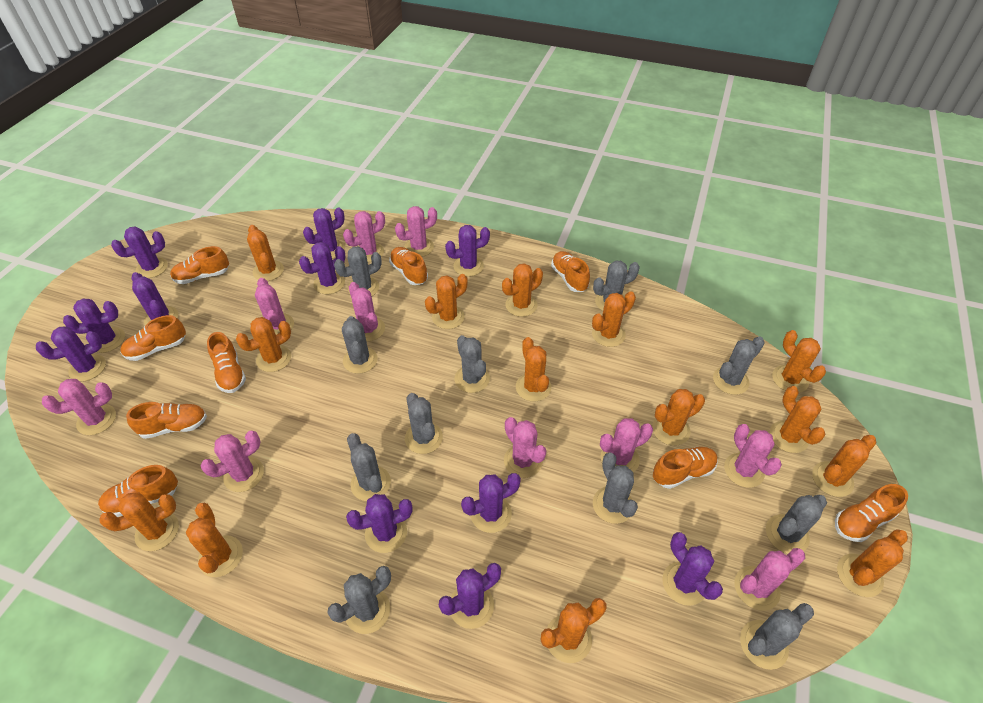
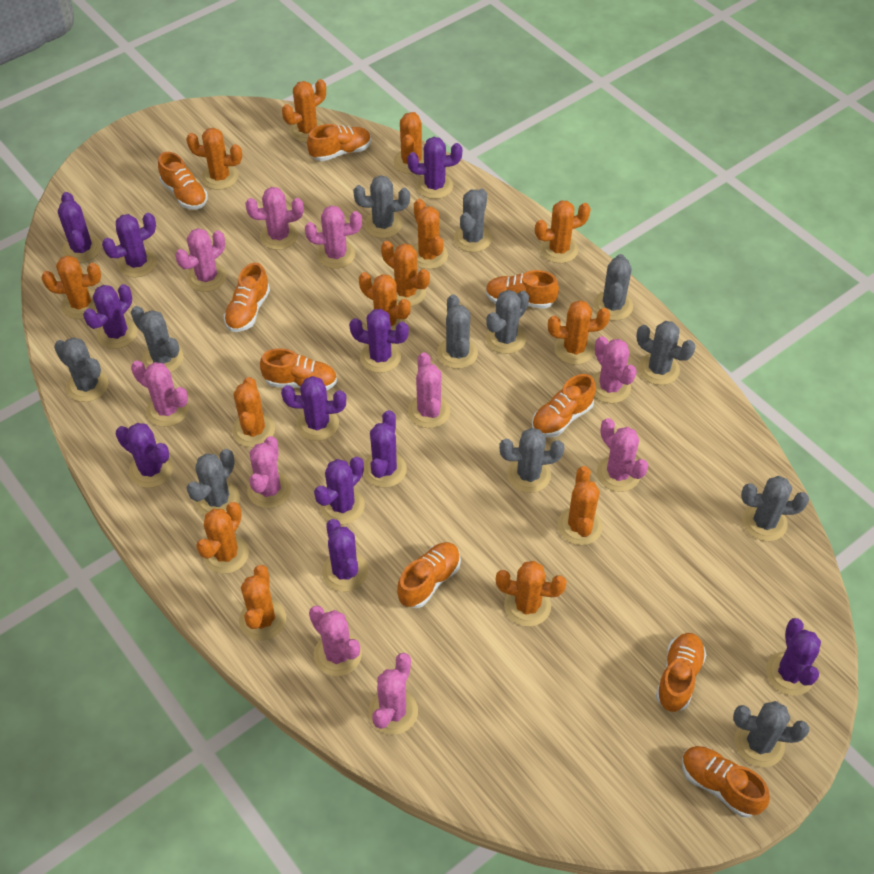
grey cactus: [327,566,391,634] [334,246,382,296] [342,316,378,374] [347,433,391,501] [405,393,443,454] [455,335,490,393] [593,261,640,311] [593,453,638,524] [713,336,765,395] [740,603,814,670] [766,495,827,553] = 11 -> [54,337,108,402] [131,306,183,373] [187,449,240,516] [353,175,410,238] [437,294,478,369] [454,189,492,252] [486,290,529,354] [499,428,565,493] [593,254,633,321] [636,321,695,385] [733,701,809,767] [741,476,809,541] = 12

